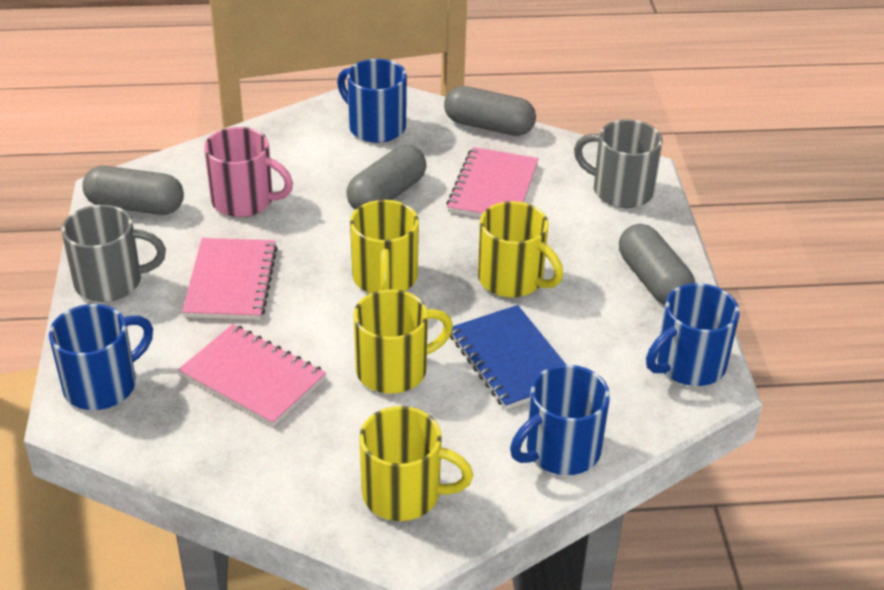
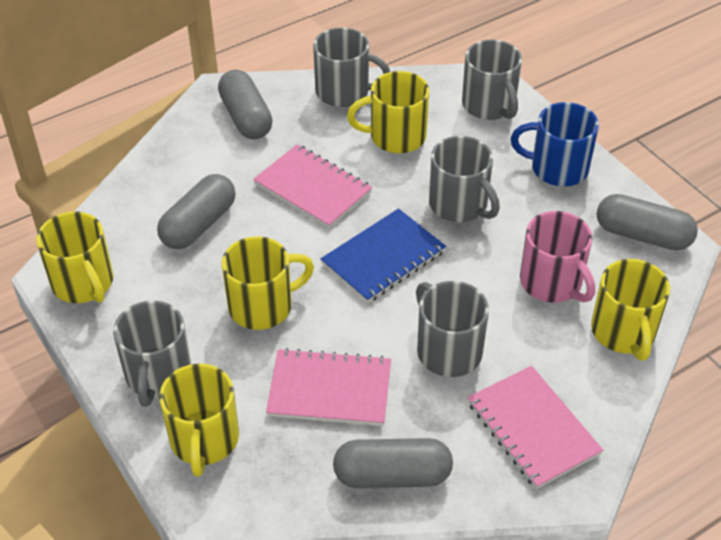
blue mug: [49,304,153,410] [337,59,407,143] [510,365,610,475] [646,283,740,386] = 4 -> [511,102,599,187] = 1
grey mug: [62,205,166,302] [574,119,662,208] = 2 -> [113,301,191,407] [313,27,390,107] [416,281,489,377] [429,136,500,222] [462,40,522,120] = 5
yellow mug: [350,200,419,293] [354,289,453,394] [359,406,473,521] [478,201,563,297] = 4 -> [36,212,113,303] [159,363,239,477] [222,236,314,330] [347,71,429,153] [591,259,670,360] = 5

